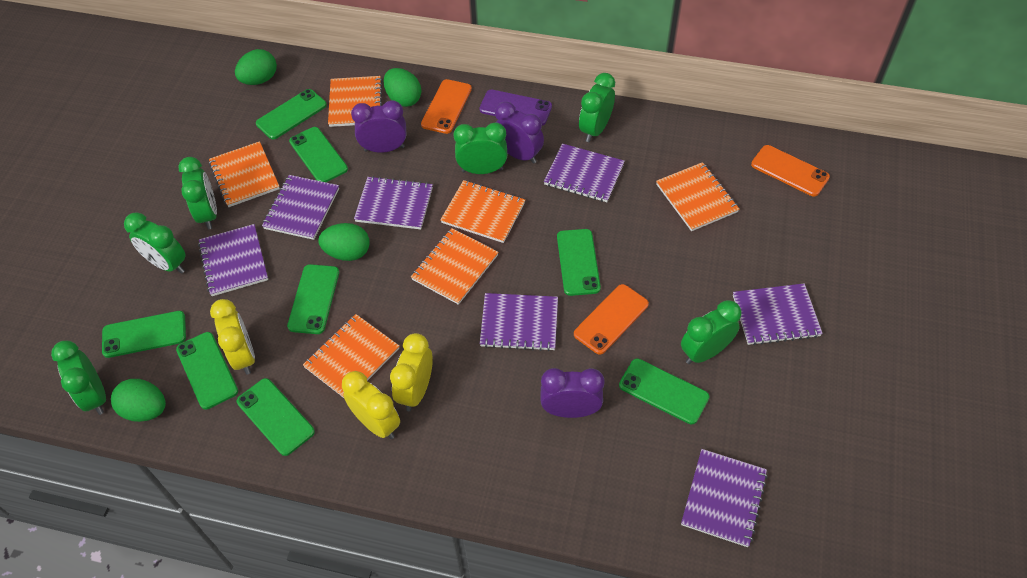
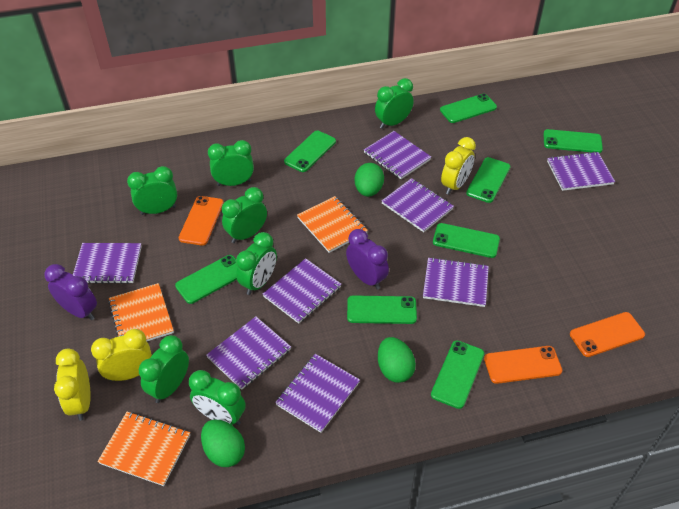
green clock: [51,341,106,415] [124,212,186,274] [178,157,217,230] [454,122,507,174] [579,73,615,142] [681,300,741,364] = 6 -> [127,166,177,215] [139,335,189,403] [189,370,246,425] [208,140,254,186] [222,187,267,243] [236,232,277,295] [375,78,414,129] = 7
green egg: [111,379,166,422] [235,49,277,85] [318,223,370,261] [383,68,421,107] = 4 -> [201,419,245,467] [355,163,384,197] [378,337,416,383] = 3
orange notebook: [209,141,280,207] [303,314,399,398] [328,76,382,127] [411,228,498,305] [440,180,525,243] [656,162,739,231] = 6 -> [97,412,190,486] [108,283,174,341] [297,196,368,253] = 3
purple clock: [351,100,406,153] [495,102,544,164] [541,368,605,418] = 3 -> [44,264,97,320] [346,229,389,290] = 2
purple notebook: [198,224,268,296] [262,175,339,240] [354,176,433,229] [480,293,558,351] [544,143,625,202] [681,449,768,547] [733,283,823,345] = 7 -> [73,243,142,284] [206,317,291,390] [263,258,341,324] [275,354,360,433] [364,131,431,179] [382,178,454,232] [423,257,489,307] [547,151,615,191] = 8
purple phone: [479,90,552,126] = 1 -> none = 0

